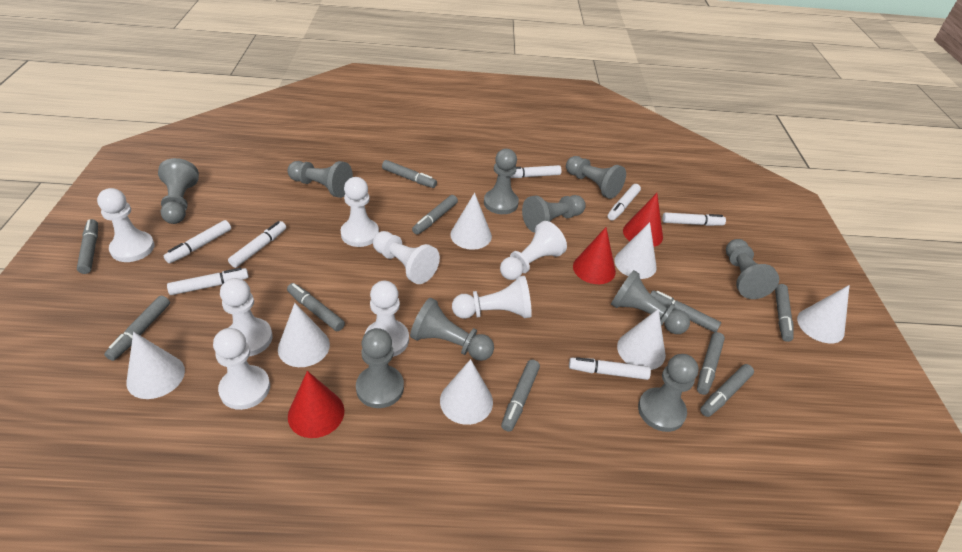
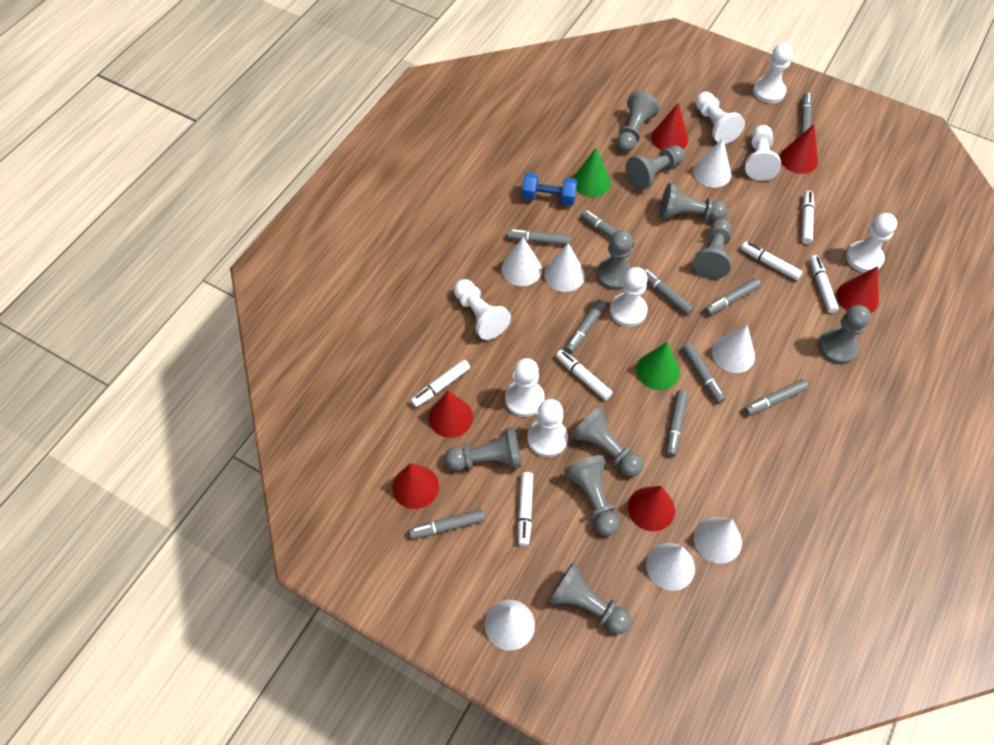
blue dumbbell: none = 0 -> [522,173,577,206] = 1
green cone: none = 0 -> [573,147,611,197] [636,342,680,390] = 2
red cone: [288,371,344,438] [573,227,616,284] [623,193,663,247] = 3 -> [392,463,439,509] [429,391,473,438] [628,486,675,531] [651,103,688,150] [780,124,818,174] [837,266,879,313] = 6
white marker: [164,220,231,263] [167,268,249,295] [228,221,286,268] [511,165,562,178] [569,357,651,380] [608,184,641,221] [662,212,726,226] = 7 -> [411,360,470,407] [518,472,533,546] [556,350,613,400] [741,241,803,280] [802,190,814,244] [810,255,839,313] = 6

